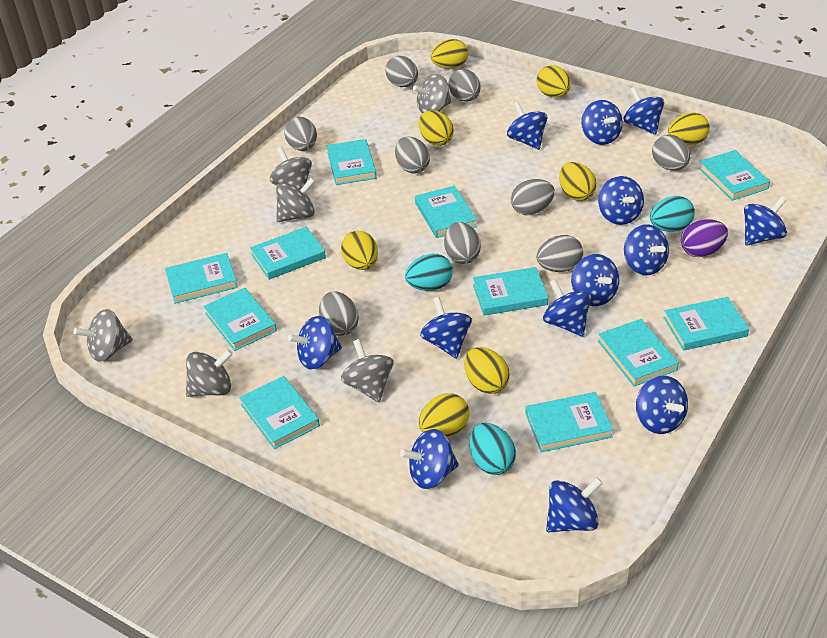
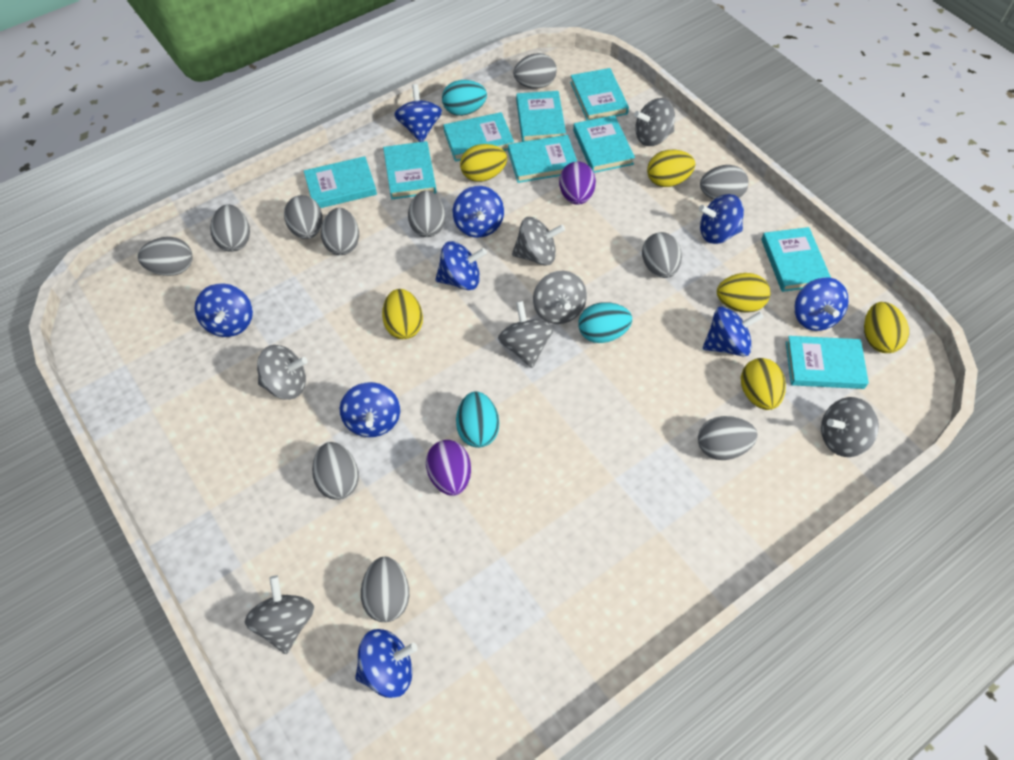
blue spinning top: [288,316,342,370] [400,429,459,489] [420,297,472,359] [507,102,547,150] [543,279,591,337] [546,477,602,532] [571,254,619,306] [581,100,623,145] [598,176,644,225] [623,87,664,135] [624,224,669,275] [636,376,688,434] [744,196,787,246] = 13 -> [195,283,253,337] [340,382,400,437] [355,629,418,698] [394,84,442,142] [435,241,487,290] [453,186,504,238] [699,194,744,244] [703,307,764,356] [794,277,848,331] = 9
grey egg: [284,117,317,151] [319,291,359,336] [385,56,418,87] [395,136,430,174] [444,222,481,264] [448,69,481,102] [511,179,555,215] [536,235,583,272] [652,135,690,170] = 9 -> [138,237,193,276] [210,204,250,252] [284,195,323,239] [312,442,359,500] [321,208,359,255] [361,557,409,622] [408,190,445,237] [513,53,557,89] [642,232,682,278] [698,416,758,460] [700,165,749,200] = 11
grey spinning top: [73,309,133,362] [186,349,233,397] [270,147,312,190] [276,178,315,222] [341,339,394,402] [413,74,452,114] = 6 -> [245,575,314,654] [257,345,308,400] [498,301,554,368] [512,217,565,266] [533,271,587,324] [634,98,675,146] [821,397,879,457] = 7
purple egg: [681,219,728,257] = 1 -> [426,440,471,496] [559,161,596,205] = 2
turquoise book: [165,253,238,304] [203,288,277,351] [239,376,320,449] [250,227,326,280] [327,139,377,185] [415,186,477,238] [473,267,548,316] [525,392,613,452] [598,319,679,386] [664,297,749,351] [699,150,770,201] = 11 -> [304,156,377,208] [383,141,436,199] [443,112,514,162] [508,135,577,183] [516,91,566,142] [570,68,629,121] [573,115,635,173] [761,227,831,292] [786,336,869,389] = 9
yellow egg: [341,231,378,270] [419,110,454,146] [419,393,470,437] [431,39,468,69] [465,347,510,394] [537,65,571,98] [559,162,597,201] [668,112,710,146] = 8 -> [382,289,423,339] [460,144,507,182] [647,150,695,187] [717,273,770,313] [741,358,786,410] [864,302,909,353] = 6

